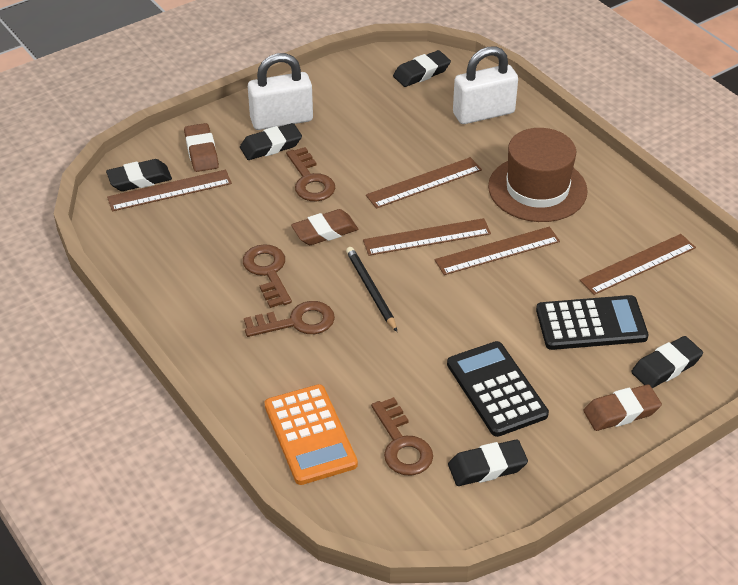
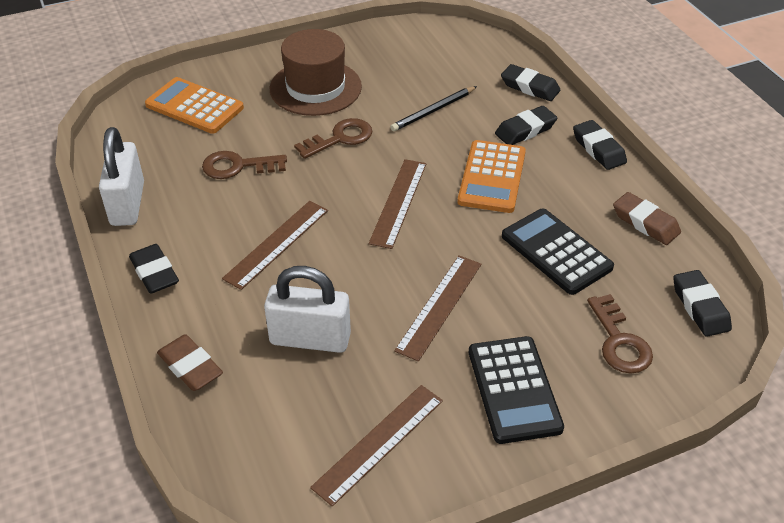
brown eraser: [184,123,219,172] [291,209,358,245] [583,384,662,431] = 3 -> [157,334,223,391] [613,192,681,245] = 2
brown key: [243,244,292,308] [244,301,335,337] [286,147,335,201] [371,397,433,476] = 4 -> [202,151,287,179] [294,118,372,159] [587,294,653,374] = 3
brown ruler: [107,170,232,212] [363,218,491,256] [366,157,482,209] [435,227,560,275] [580,234,696,295] = 5 -> [222,201,328,290] [310,385,443,506] [369,159,426,249] [394,255,481,362] = 4
orange calculator: [265,384,358,485] = 1 -> [145,77,244,134] [458,140,526,213] = 2

